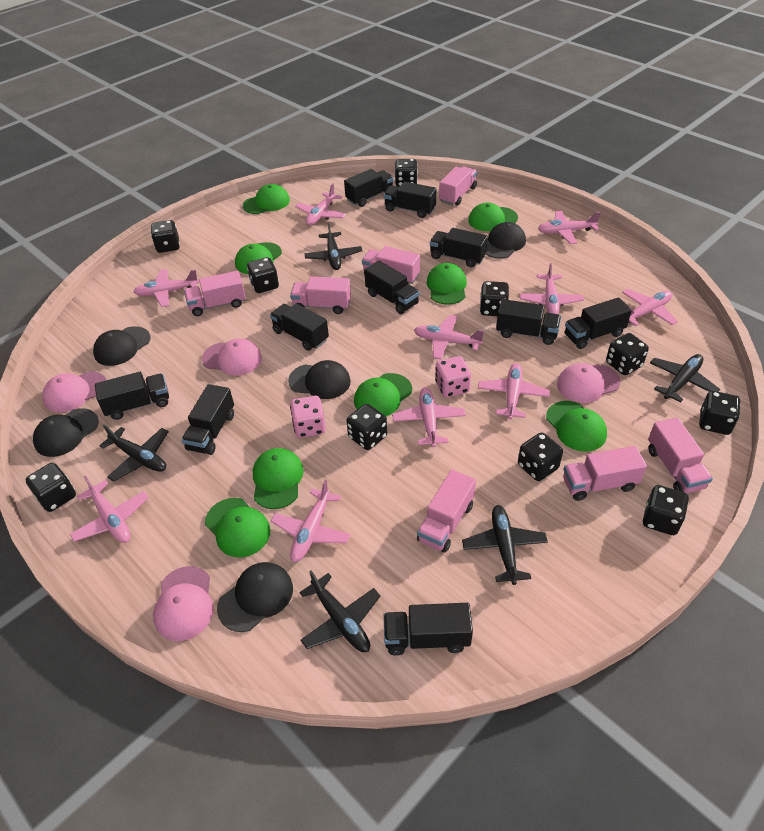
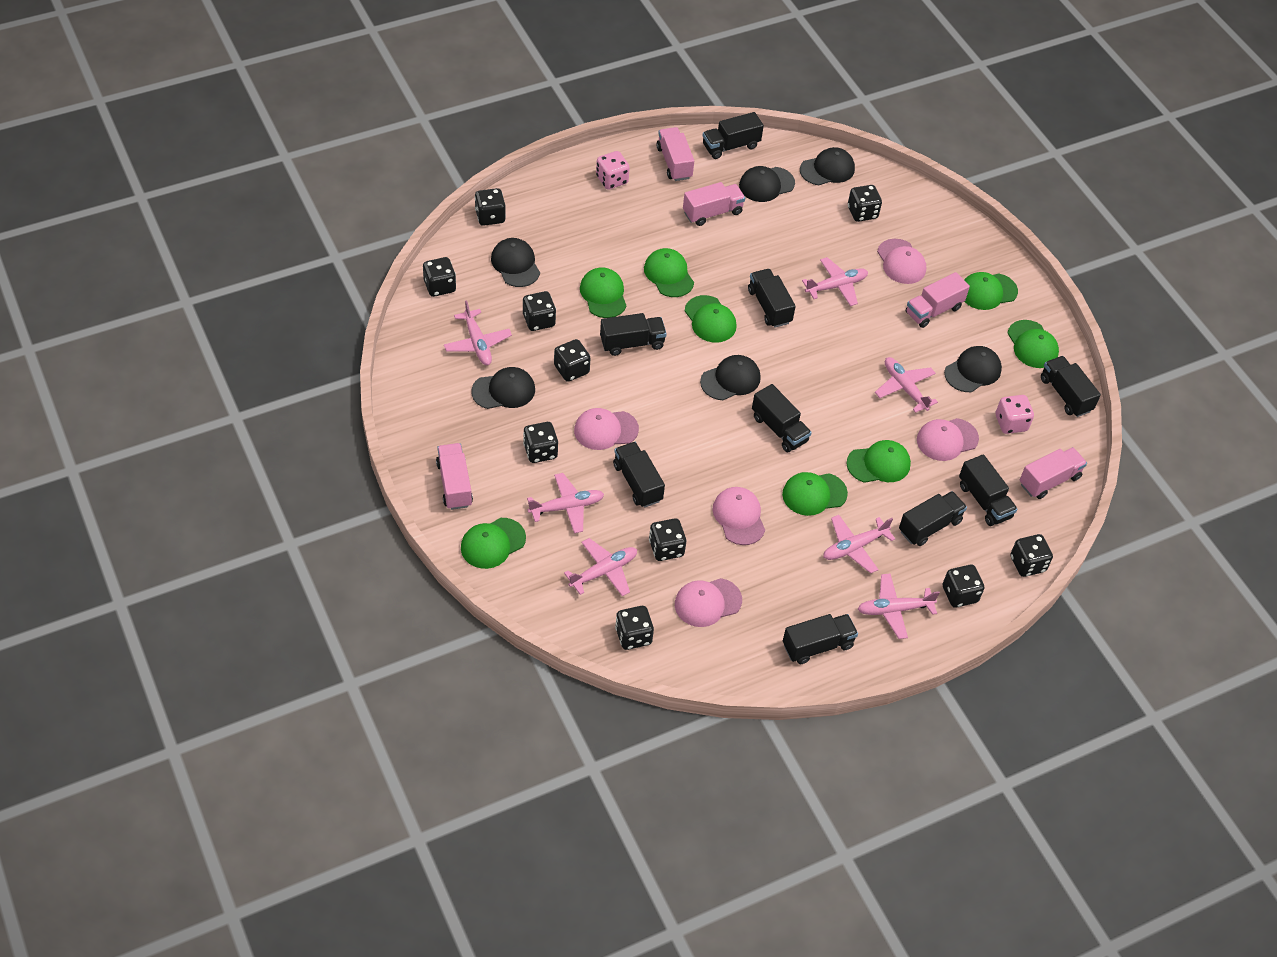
black cap: [33,408,99,457] [93,326,150,366] [217,562,293,632] [288,360,351,399] [485,222,526,259] = 5 -> [471,367,535,409] [491,238,540,287] [700,355,761,400] [739,166,795,202] [800,147,855,185] [944,346,1002,392] = 6
black plane: [99,425,169,481] [299,570,380,652] [304,222,362,270] [462,505,548,585] [650,354,720,403] = 5 -> none = 0
black truck: [95,372,169,420] [181,384,234,455] [270,304,329,351] [344,169,394,207] [364,261,419,314] [383,603,473,656] [384,182,436,218] [430,228,488,267] [496,299,561,345] [565,297,632,349] = 10 -> [600,313,667,356] [613,442,665,508] [703,112,764,159] [748,269,796,328] [752,384,812,453] [783,614,858,664] [899,491,967,546] [959,454,1018,526] [1041,356,1101,417] = 9
pink cap: [42,371,106,413] [153,566,213,641] [202,338,262,376] [557,363,620,403] = 4 -> [574,408,639,450] [675,578,742,627] [712,487,765,545] [877,239,926,284] [917,418,979,461] = 5
pink plane: [70,476,149,543] [133,269,199,307] [271,480,350,562] [295,183,346,226] [392,387,466,447] [414,315,484,360] [478,363,550,419] [520,263,584,314] [538,211,600,244] [622,289,678,326] = 10 -> [444,300,512,365] [527,473,604,534] [564,538,637,596] [802,257,868,306] [823,515,895,573] [858,574,940,639] [875,357,938,413] = 7
pink truck: [184,271,246,316] [290,276,351,314] [362,246,420,285] [417,470,476,553] [439,166,477,205] [563,446,647,501] [648,417,713,493] = 7 -> [436,443,473,510] [656,127,694,181] [683,182,745,226] [906,272,970,328] [1020,447,1087,499] = 5

